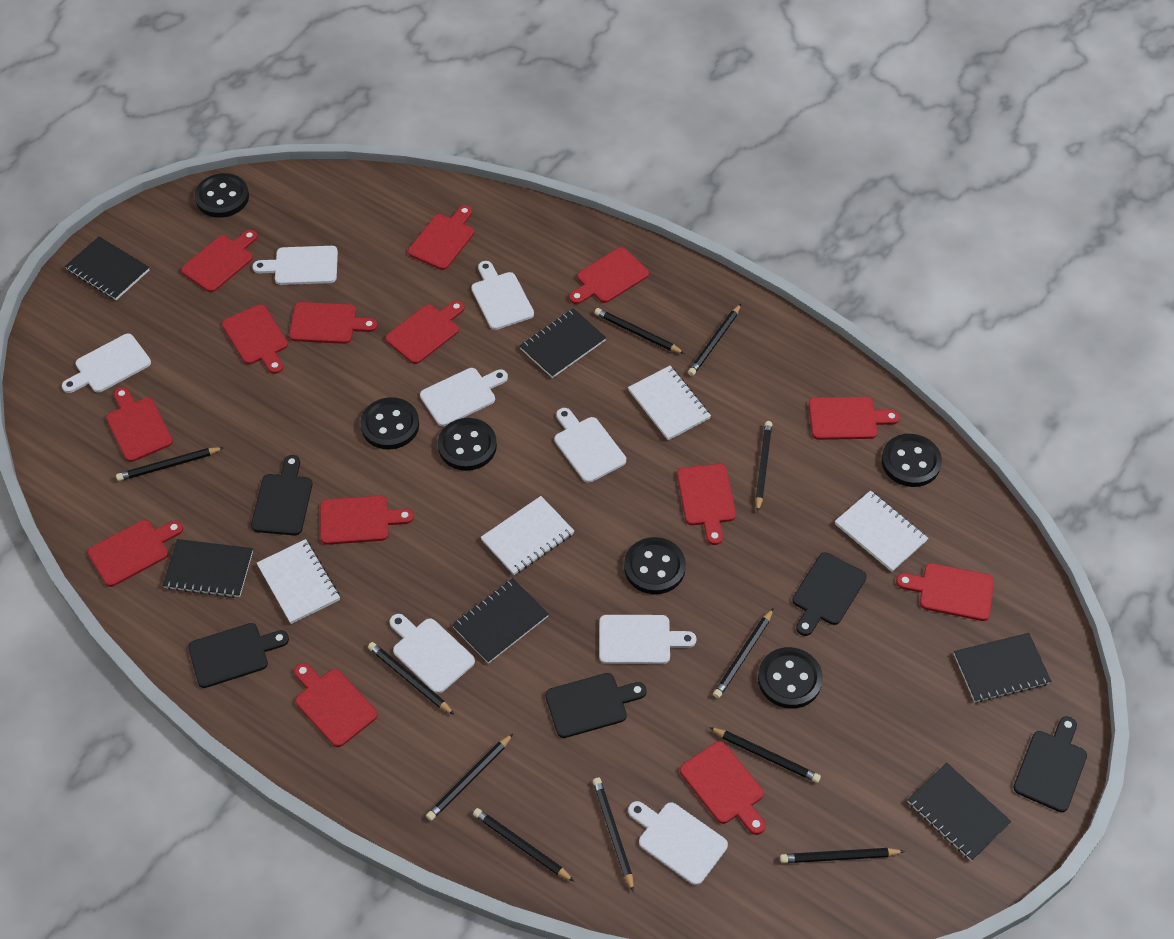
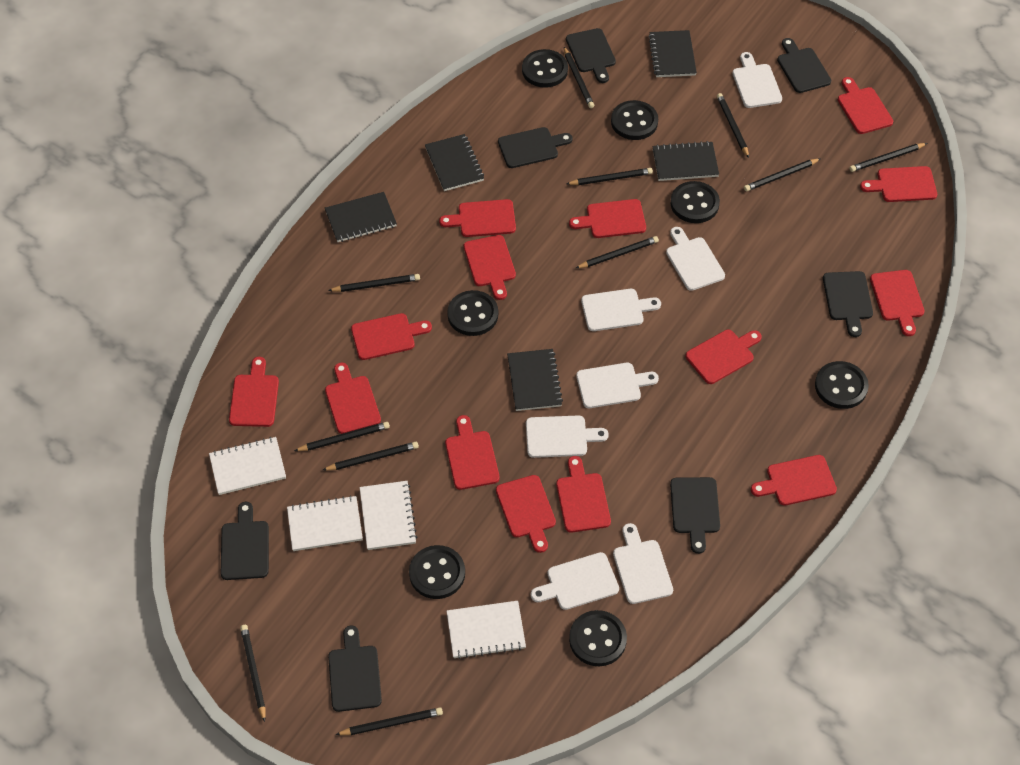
black button: [195,173,249,218] [360,397,419,449] [438,418,497,471] [624,537,686,594] [758,647,823,709] [881,434,942,487] = 6 -> [409,545,465,599] [447,290,498,336] [522,49,568,88] [569,610,627,666] [611,100,658,140] [670,181,720,223] [815,361,869,409] = 7
black cutting board: [188,623,289,688] [251,455,312,535] [545,673,647,738] [792,552,867,636] [1013,716,1087,812] = 5 -> [221,502,269,580] [328,626,382,712] [498,127,573,168] [566,28,616,83] [670,477,720,554] [777,38,831,93] [823,271,873,337] = 7
black notebook: [65,237,149,300] [163,539,253,598] [452,578,549,664] [520,308,606,378] [907,763,1012,861] [954,633,1051,702] = 6 -> [325,192,397,242] [425,134,484,191] [507,349,563,411] [648,30,697,77] [652,141,719,181] = 5
white cutting board: [62,334,151,393] [253,246,338,285] [390,614,475,694] [420,368,508,426] [471,261,534,330] [555,408,626,483] [599,615,696,664] [628,801,728,885] = 8 -> [526,415,609,458] [531,552,619,610] [576,363,659,408] [581,289,661,331] [613,523,673,604] [666,227,725,291] [732,52,782,108] = 7

